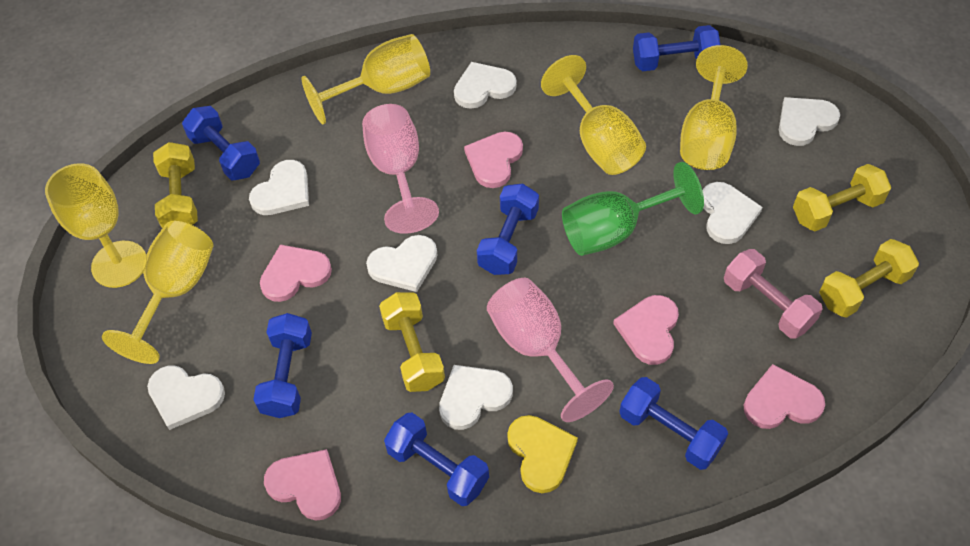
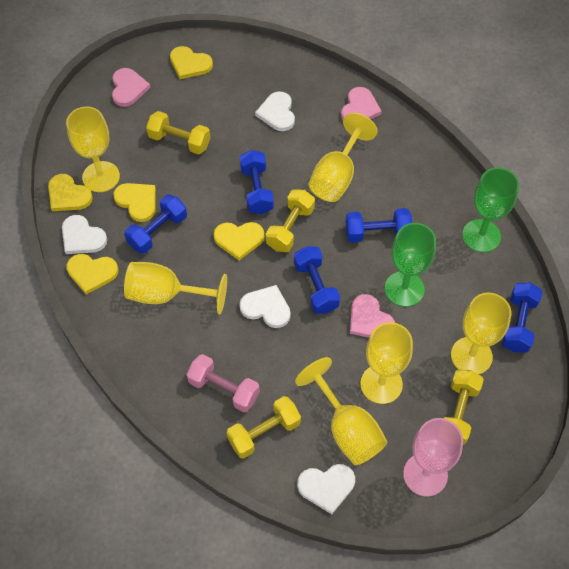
blue dumbbell: [182,106,260,180] [253,313,312,418] [384,412,489,506] [477,184,539,275] [619,377,728,470] [633,25,720,71] = 6 -> [124,195,187,254] [240,150,274,214] [294,246,340,314] [346,208,412,243] [502,283,543,352] = 5
green goblet: [562,162,704,256] = 1 -> [385,223,436,307] [462,167,519,253] = 2
pink goblet: [362,104,439,234] [487,278,614,422] = 2 -> [403,418,463,497] = 1
pink heart: [260,244,332,302] [264,449,341,520] [464,132,523,188] [613,295,679,365] [744,364,825,429] = 5 -> [112,68,151,107] [341,87,382,120] [350,294,395,338] = 3
white heart: [147,365,225,430] [249,160,309,215] [366,235,437,292] [439,365,513,430] [454,62,517,109] [702,182,763,244] [779,97,840,146] = 7 -> [62,215,107,254] [239,285,291,328] [255,92,295,131] [297,464,355,514] = 4
yellow goblet: [45,163,146,288] [102,221,213,364] [301,34,430,124] [541,55,646,175] [680,45,748,170] = 5 -> [66,107,120,192] [124,262,227,314] [295,357,387,465] [309,113,378,202] [360,322,413,404] [451,293,511,374] = 6
yellow heart: [507,415,578,493] = 1 -> [48,174,93,211] [66,254,118,294] [113,183,156,222] [170,46,213,79] [213,222,264,260] = 5

